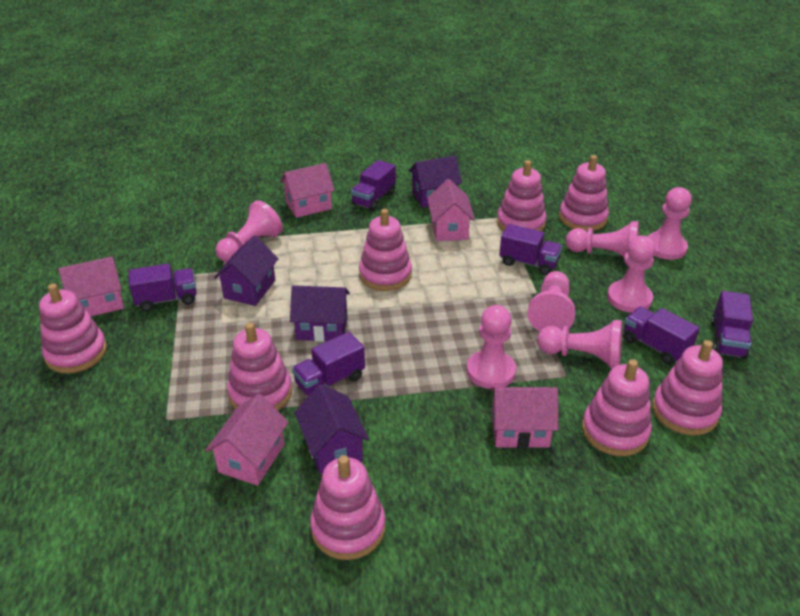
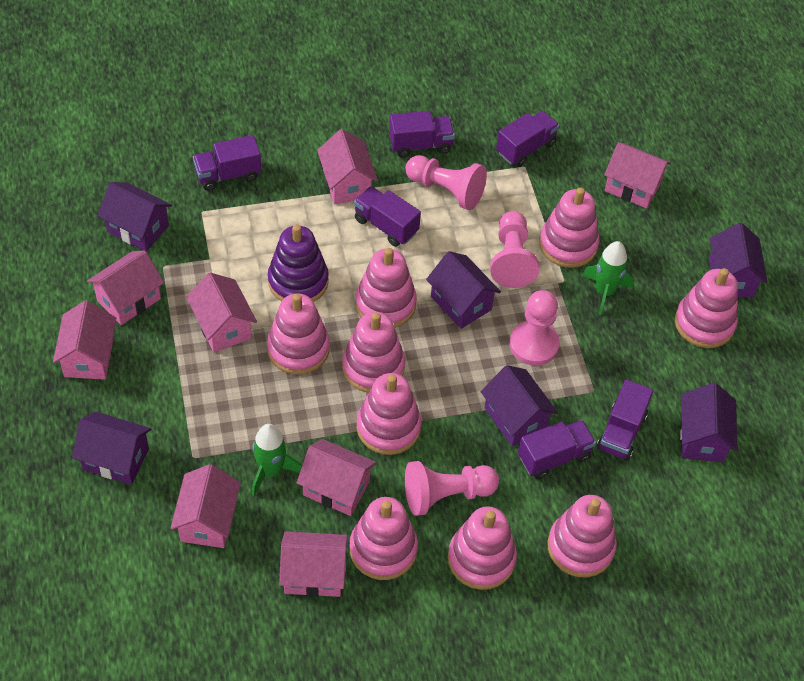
green rocket: none = 0 -> [252,424,302,496] [582,241,633,316] = 2
pink house: [59,256,124,316] [205,394,289,486] [280,163,335,218] [427,179,475,241] [490,387,558,448] = 5 -> [53,301,116,380] [87,250,164,325] [171,464,241,548] [186,272,257,353] [279,531,348,597] [297,439,376,516] [317,129,378,204] [604,142,671,209] = 8
pink pawn: [216,200,283,262] [467,305,516,389] [527,271,576,331] [537,320,622,369] [566,221,639,257] [607,235,656,313] [647,187,692,260] = 7 -> [405,461,499,516] [406,155,487,210] [490,211,539,288] [509,290,560,366] = 4
pink stacking toy: [39,284,107,373] [227,322,292,411] [310,455,386,560] [359,209,412,291] [497,160,546,231] [559,155,609,231] [582,359,652,456] [652,340,723,436] = 8 -> [267,293,330,375] [342,312,405,393] [350,497,418,580] [355,248,417,328] [357,373,421,455] [448,506,517,590] [539,187,599,268] [547,495,617,578] [675,268,738,348] = 9
purple house: [214,235,278,306] [290,285,350,342] [294,384,369,474] [409,156,462,208] = 4 -> [72,412,151,485] [98,182,172,252] [426,251,501,329] [481,365,558,447] [680,383,738,463] [709,223,767,297] = 6
purple stacking toy: none = 0 -> [268,224,329,302] = 1

